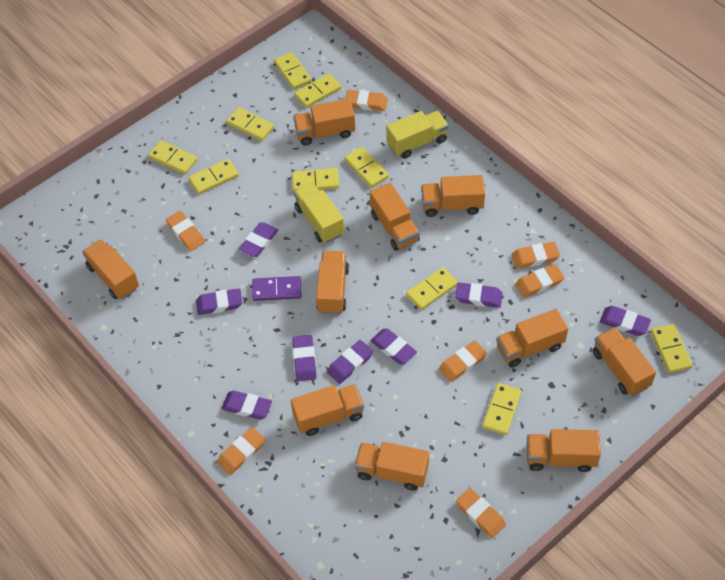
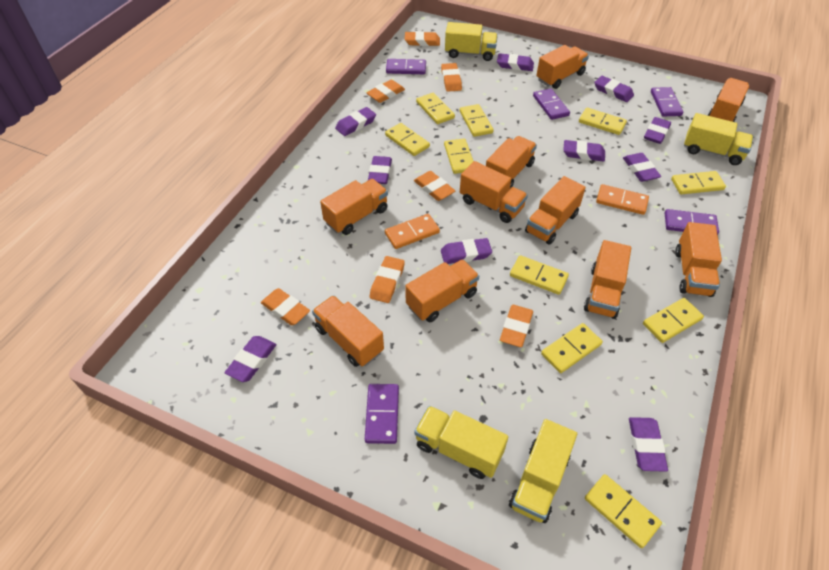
orange domino: none = 0 -> [385,214,440,249] [596,184,649,215] = 2
purple domino: [252,276,302,301] = 1 -> [365,384,399,444] [386,59,426,74] [533,88,570,120] [651,87,683,116] [665,209,719,235] = 5
purple eraser: [196,288,242,315] [222,391,272,420] [239,222,278,257] [292,335,317,381] [327,340,373,384] [370,328,417,365] [455,282,503,308] [600,306,651,336] = 8 -> [224,336,276,382] [335,107,376,136] [368,156,392,184] [441,238,492,264] [497,53,534,71] [563,140,605,162] [594,76,634,102] [623,153,661,182] [629,417,668,472] [644,117,671,144] = 10
yellow truck: [294,183,344,243] [386,111,449,159] = 2 -> [414,406,508,479] [445,22,498,61] [509,419,577,523] [684,113,753,165] = 4

